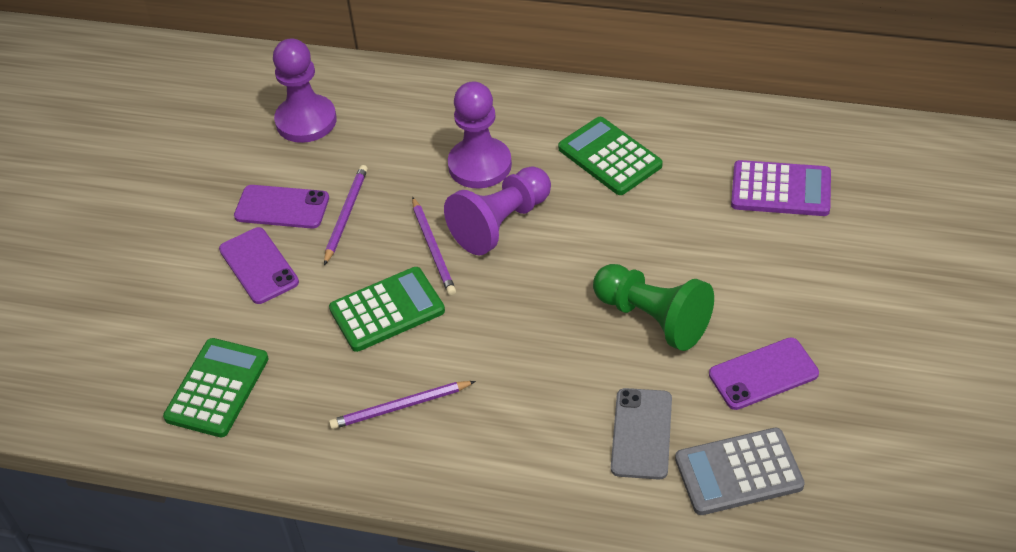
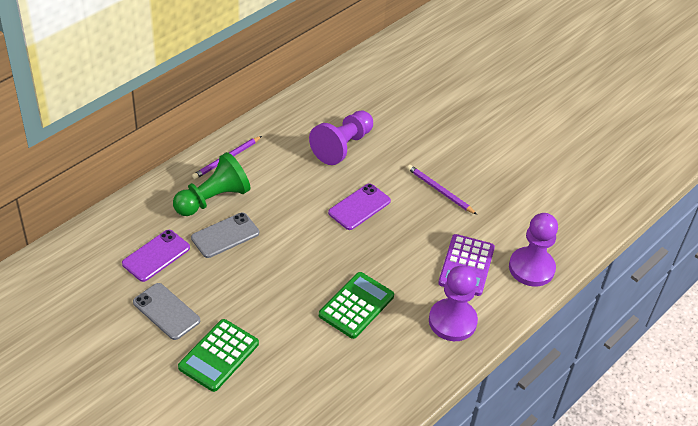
green calculator: [163,338,269,437] [329,267,445,352] [558,117,663,195] = 3 -> [178,319,259,392] [319,272,394,339] = 2
grey calculator: [675,428,805,515] = 1 -> none = 0
grey phone: [611,388,672,480] = 1 -> [133,283,200,340] [191,212,259,258] = 2
purple pencil: [324,165,368,265] [329,381,476,429] [412,197,456,296] = 3 -> [192,136,262,179] [407,165,477,215] = 2
purple phone: [219,227,299,304] [234,185,329,229] [709,337,819,410] = 3 -> [122,230,190,282] [328,183,391,230] = 2

